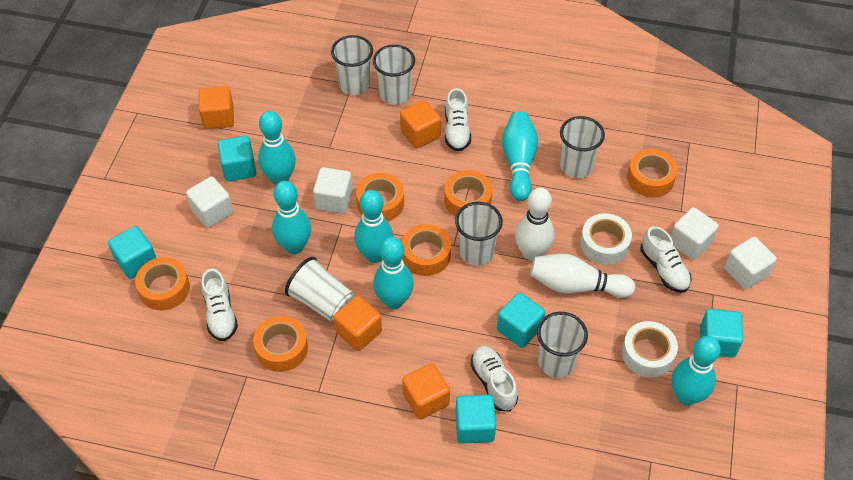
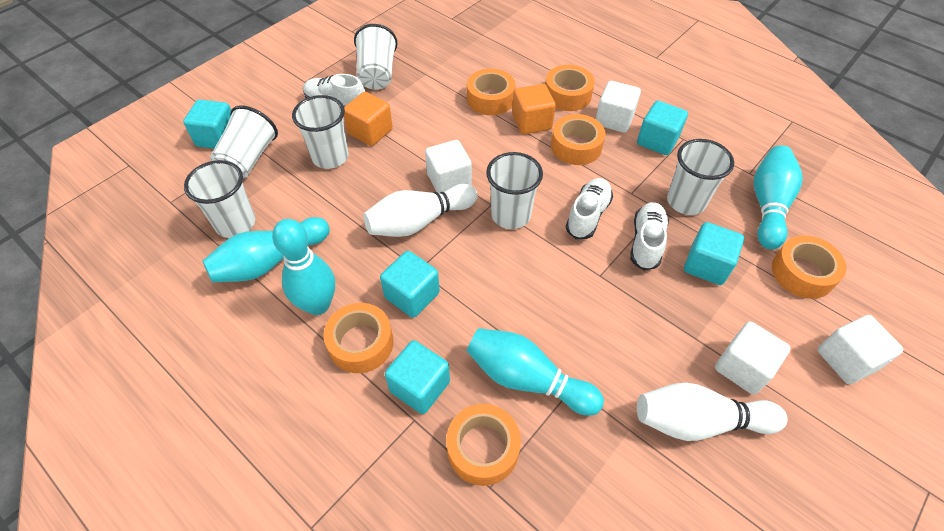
orange cube: [199,86,234,129] [334,296,382,351] [400,100,441,148] [402,363,450,419] = 4 -> [344,92,393,146] [512,84,556,134] = 2
turquoise bowling pin: [258,111,296,185] [272,181,311,254] [354,190,393,263] [373,237,414,309] [502,111,538,201] [672,336,721,405] = 6 -> [203,217,330,283] [272,219,335,315] [467,328,604,416] [754,145,803,250] = 4
white shoe: [201,269,238,341] [445,88,471,151] [470,345,518,411] [640,226,692,293] = 4 -> [303,74,365,107] [566,178,613,239] [630,202,669,271] = 3
white tape: [580,213,632,265] [622,321,678,377] = 2 -> none = 0

